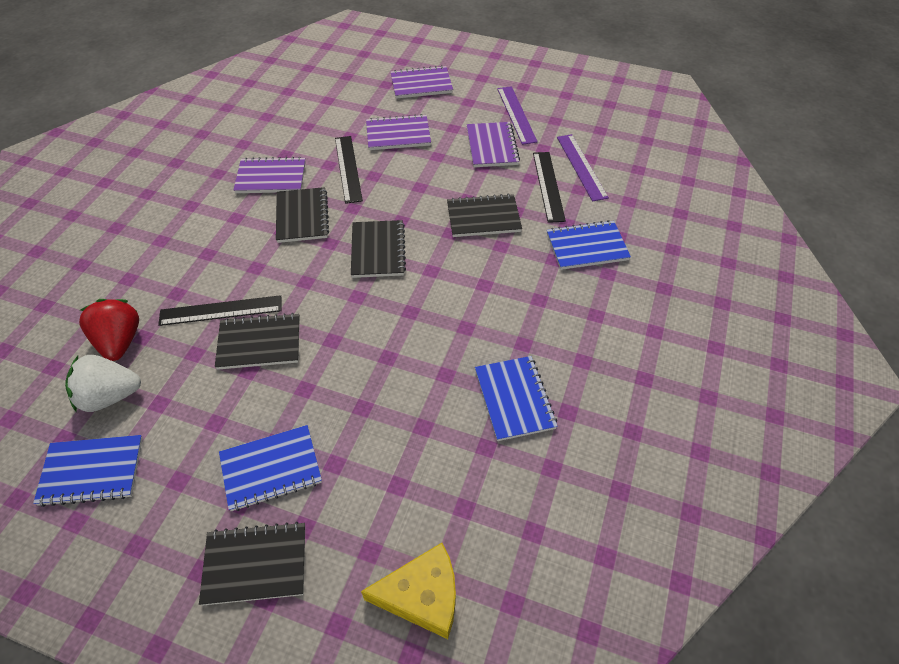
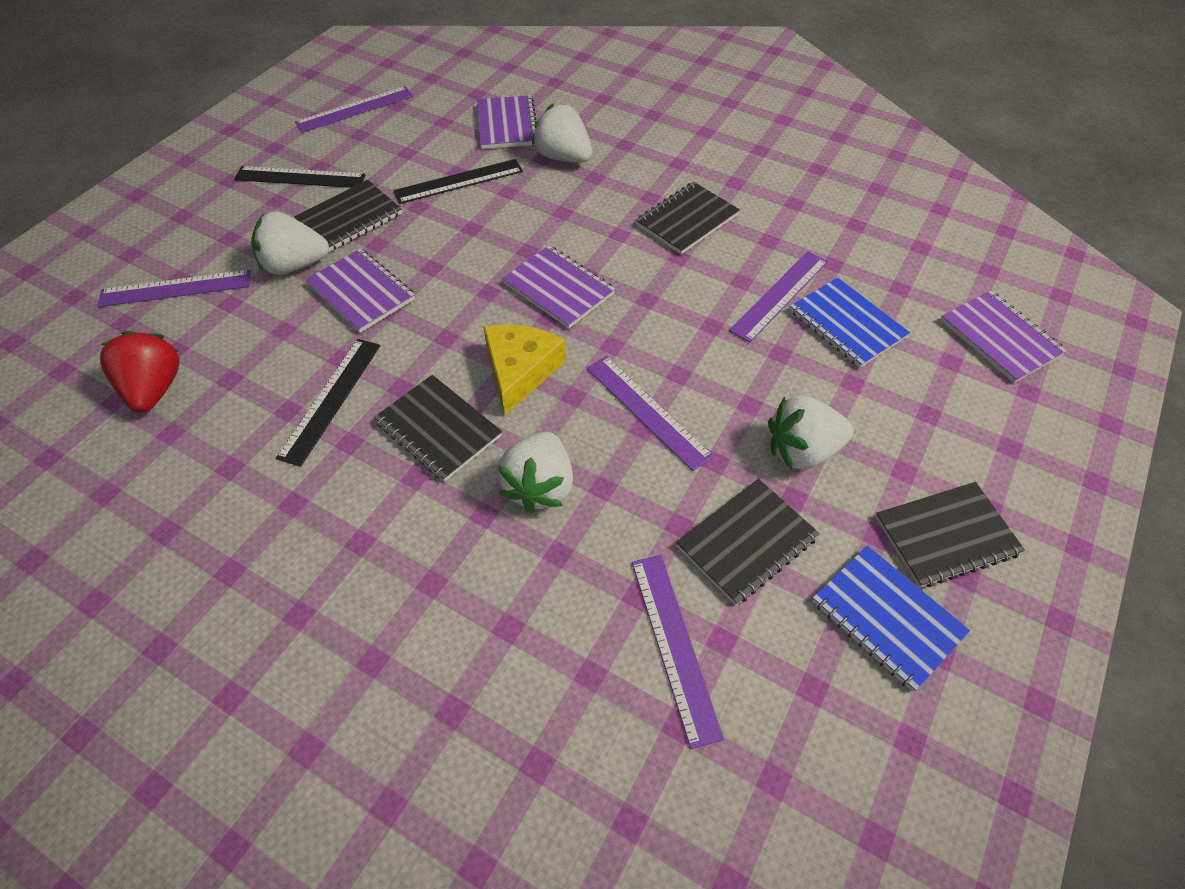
blue notebook: [33,435,143,507] [219,425,322,511] [475,356,557,441] [547,220,631,270] = 4 -> [790,278,910,368] [812,545,970,692] = 2
purple ruler: [497,86,538,145] [557,134,609,201] = 2 -> [98,270,251,307] [295,86,413,133] [586,356,714,471] [632,555,724,749] [729,251,828,343] = 5
white strawberry: [65,355,141,412] = 1 -> [251,211,329,275] [497,432,573,513] [532,104,593,162] [768,396,854,470] = 4

